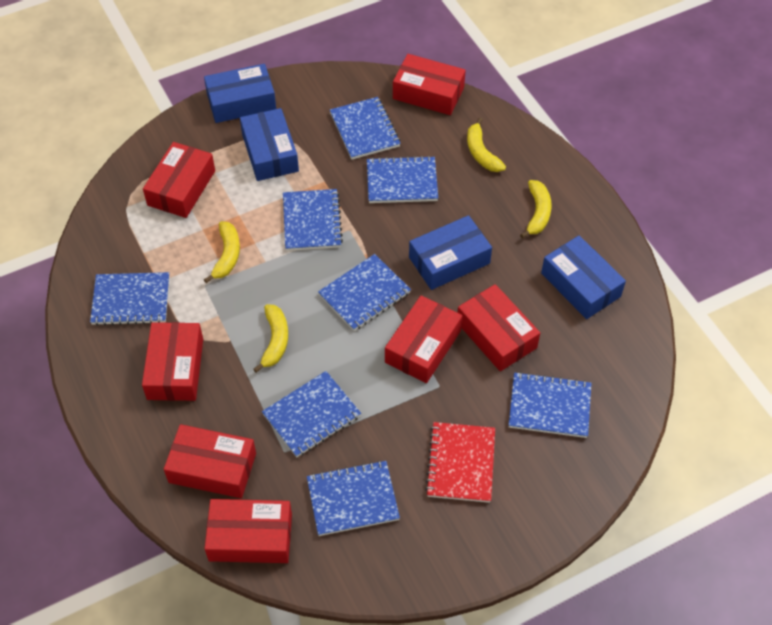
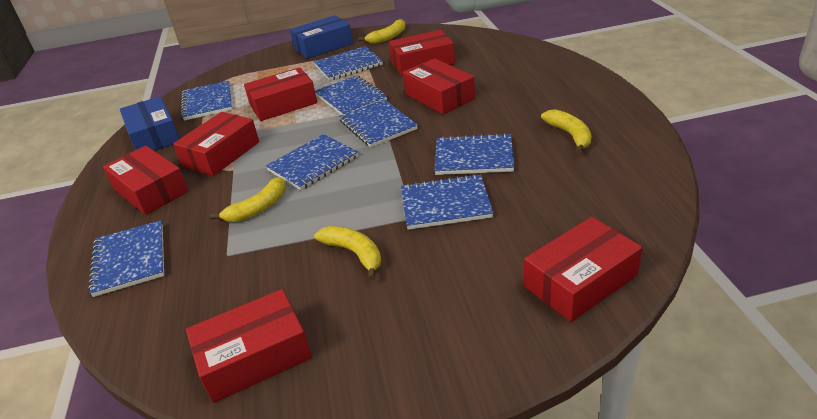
blue box: [204,64,276,123] [240,108,299,181] [409,215,492,290] [541,236,626,319] = 4 -> [120,96,180,151] [290,15,353,59] = 2
red notebook: [425,422,495,503] = 1 -> none = 0

